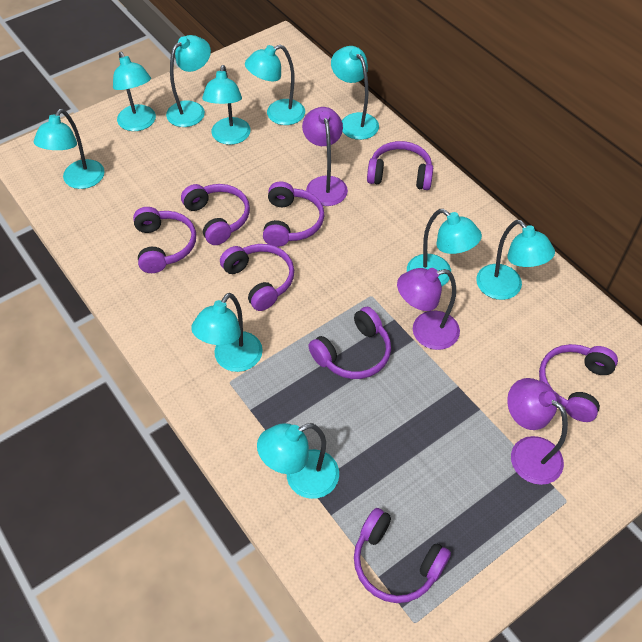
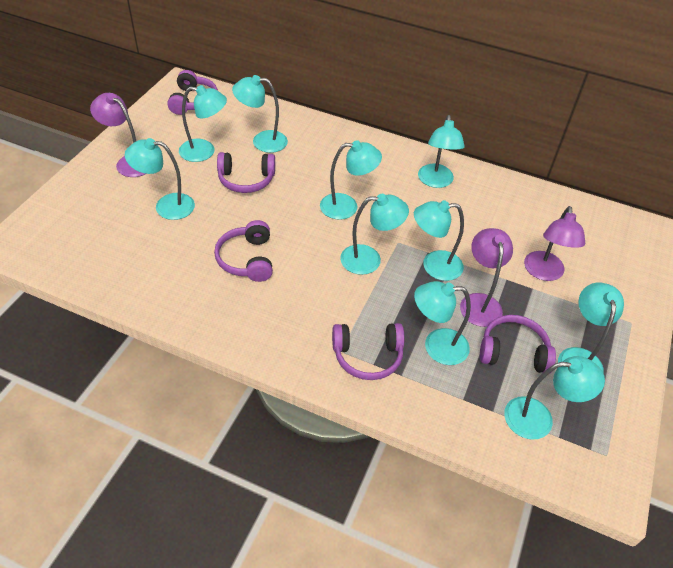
purple headphones: [133,207,196,273] [181,184,250,245] [220,244,294,311] [263,182,324,247] [308,307,391,379] [354,508,451,603] [367,141,433,190] [539,344,618,422] = 8 -> [167,70,218,115] [214,220,273,282] [217,152,275,193] [332,323,405,380] [480,315,556,373] = 5

